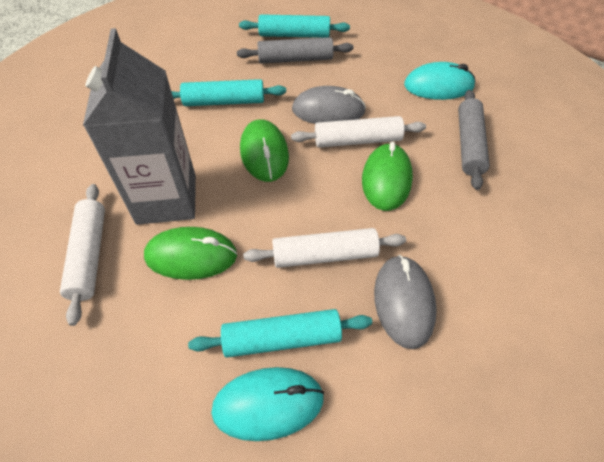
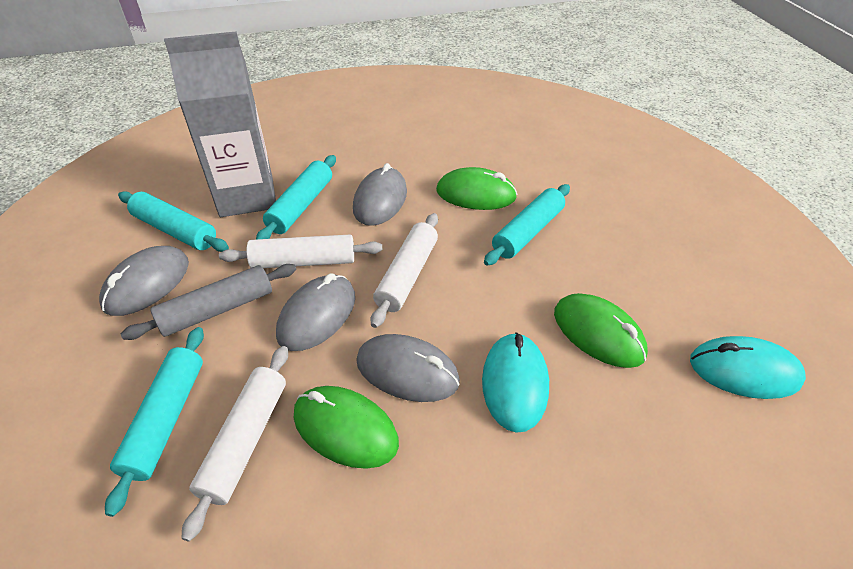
grey mouse: [292,86,366,124] [374,255,437,349] = 2 -> [99,246,189,316] [276,273,355,351] [353,163,407,226] [356,334,460,402] = 4
grey rolling pin: [237,37,353,64] [458,90,490,190] = 2 -> [121,264,296,340] = 1
turquoise rolling pin: [171,79,286,106] [188,309,372,358] [239,14,350,38] = 3 -> [105,327,204,517] [118,191,229,252] [256,155,336,239] [484,184,570,266] = 4

